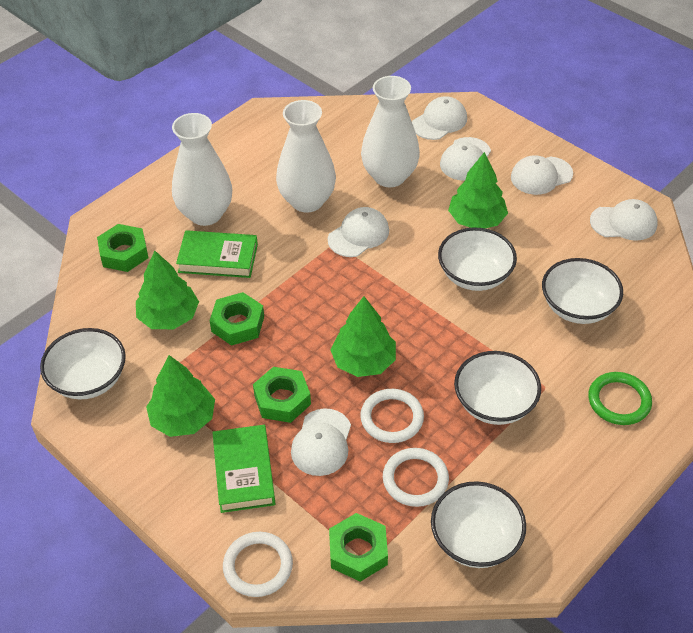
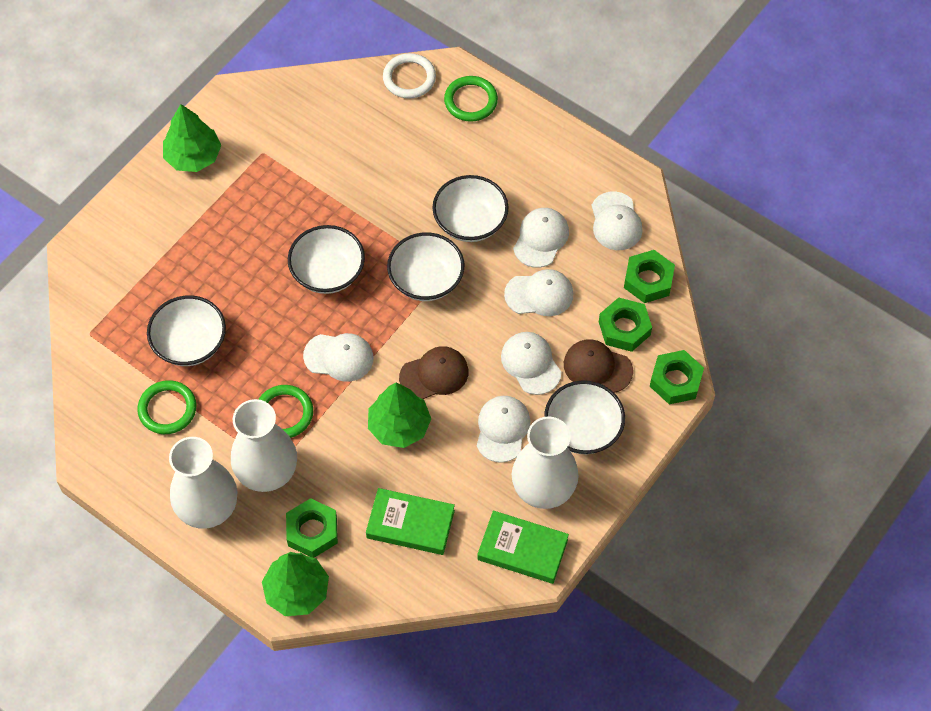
brown cap: none = 0 -> [399,346,468,399] [564,339,633,393] = 2
green ring: [588,372,652,425] = 1 -> [137,380,196,434] [258,385,313,438] [444,76,498,122] = 3
green tree: [136,251,199,329] [146,355,215,437] [331,296,396,377] [448,152,508,228] = 4 -> [163,104,221,172] [262,552,329,616] [368,383,431,448] = 3
white ring: [223,532,293,597] [360,389,424,443] [383,448,449,507] = 3 -> [383,53,436,98] = 1

